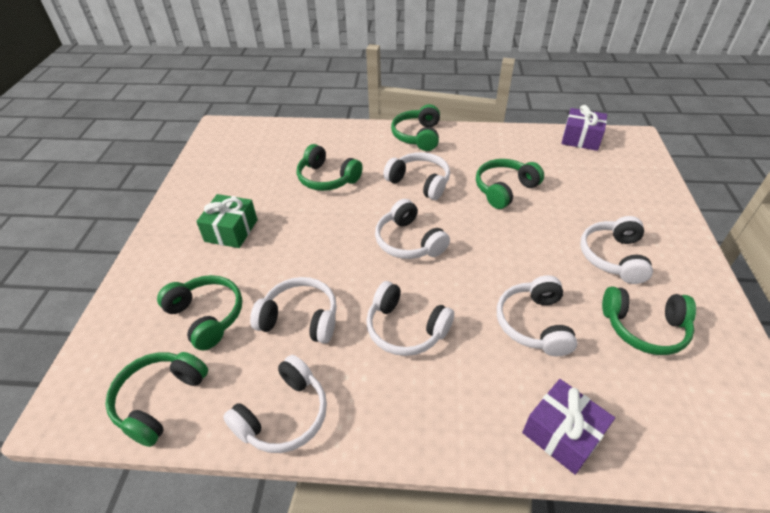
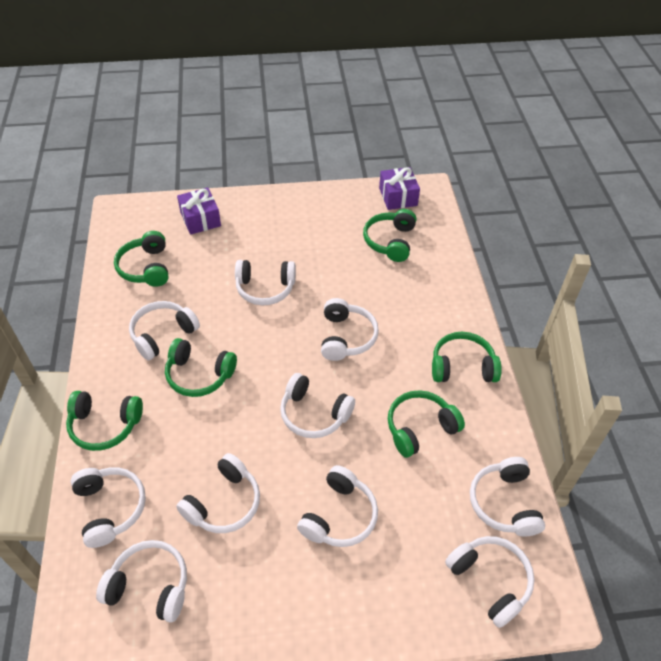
green gift: [196,194,257,248] = 1 -> none = 0
white headphones: [223,355,327,453] [250,277,337,344] [366,281,454,356] [375,199,450,259] [383,152,450,200] [497,275,577,356] [580,216,653,284] = 7 -> [71,467,146,548] [96,540,187,622] [129,301,200,360] [176,453,260,533] [235,260,296,305] [280,373,355,438] [297,465,378,547] [321,298,379,361] [445,536,535,628] [470,457,545,536] = 10

